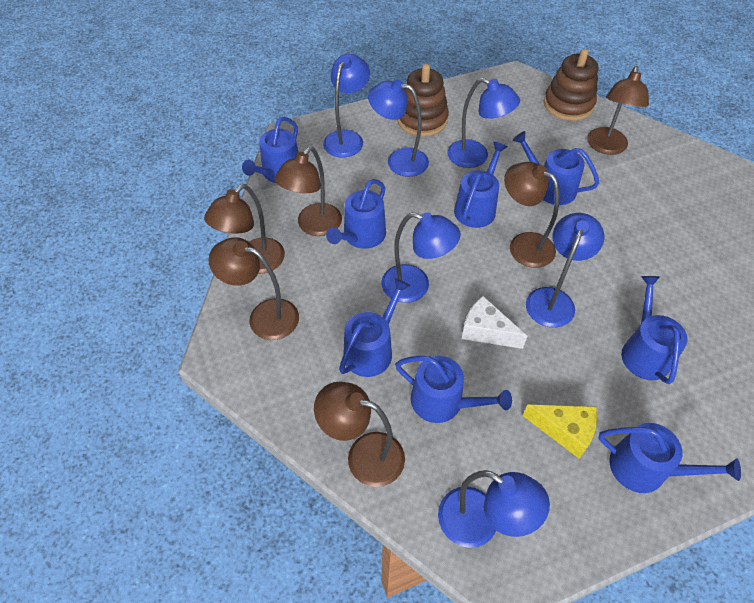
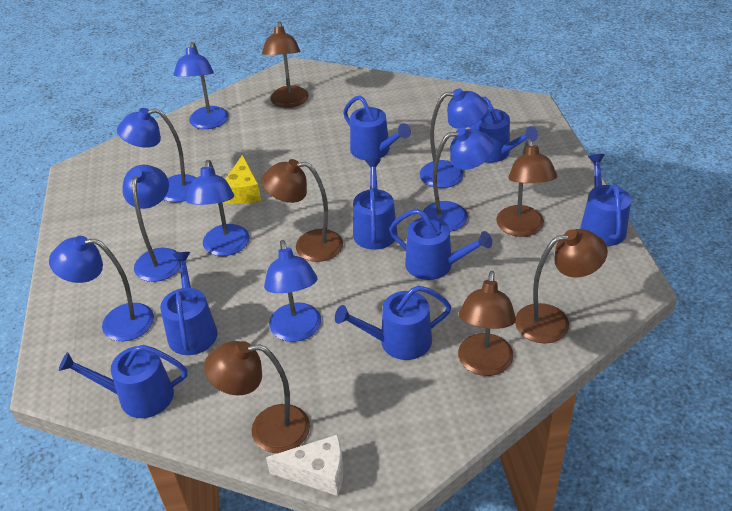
blue lamp: [323,54,370,157] [368,80,429,177] [381,212,461,303] [438,470,550,548] [447,78,520,168] [526,213,604,328] = 6 -> [49,236,154,341] [117,108,196,202] [122,165,180,282] [174,42,228,129] [186,160,249,256] [264,240,321,342] [420,88,488,188] [421,128,494,232] = 8
brown stacking toy: [397,64,449,137] [544,49,598,121] = 2 -> none = 0

